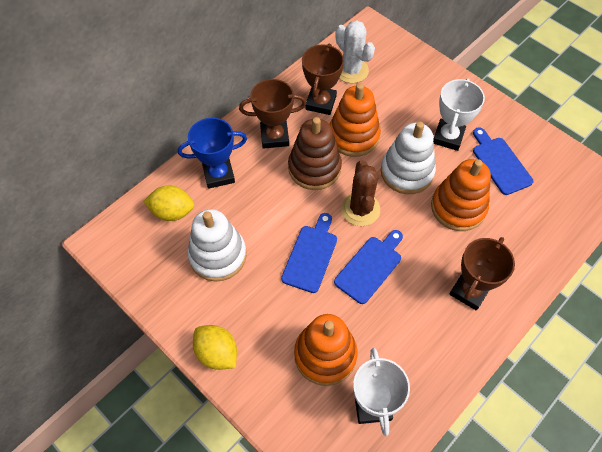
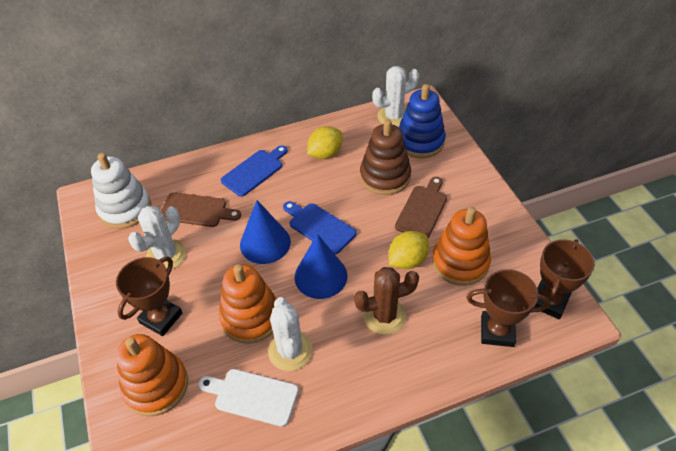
blue cone: none = 0 -> [240,200,291,264] [295,234,348,299] = 2
blue cutting board: [281,213,337,293] [334,230,403,304] [473,127,533,195] = 3 -> [221,145,288,197] [283,201,357,254] = 2
blue stacking toy: none = 0 -> [399,84,446,158] = 1
blue trophy: [178,118,247,189] = 1 -> none = 0
brown cutting board: none = 0 -> [161,192,241,227] [395,177,447,238] = 2
white cactus: [335,20,375,83] = 1 -> [128,206,186,269] [268,297,313,371] [372,66,419,127] = 3
white cutting board: none = 0 -> [199,369,299,427] = 1
white stacking toy: [188,209,247,282] [381,122,436,194] = 2 -> [91,153,151,229] = 1
white trophy: [353,348,410,436] [433,78,485,151] = 2 -> none = 0

